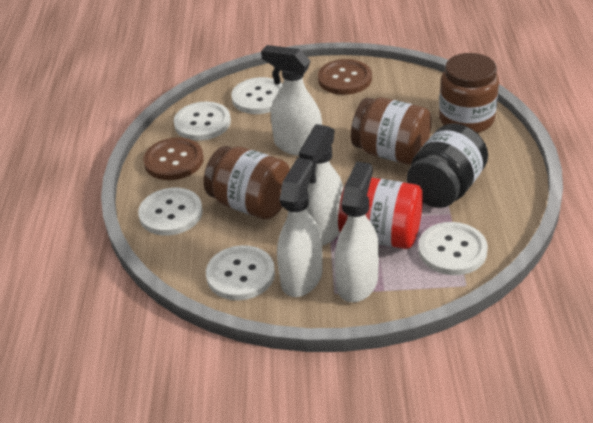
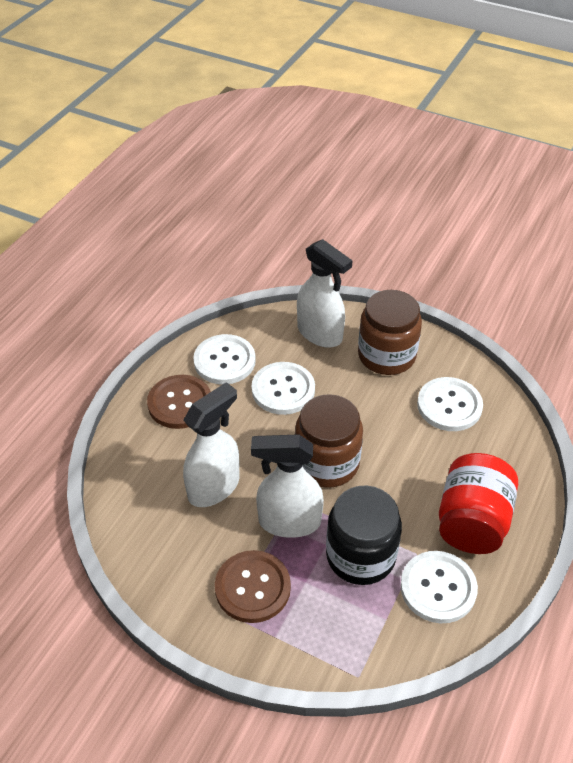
brown jar: [204,146,290,219] [351,97,432,165] [439,53,499,133] = 3 -> [295,394,363,488] [358,290,422,375] = 2
white button: [138,188,203,236] [174,102,231,141] [206,245,275,300] [231,77,283,114] [418,222,488,275] = 5 -> [193,334,256,384] [251,362,315,415] [400,551,478,623] [417,377,483,431] = 4
white spray bottle: [261,45,322,156] [277,158,323,297] [299,124,343,246] [335,162,379,302] = 4 -> [183,382,239,507] [251,434,324,538] [297,239,353,348] = 3

